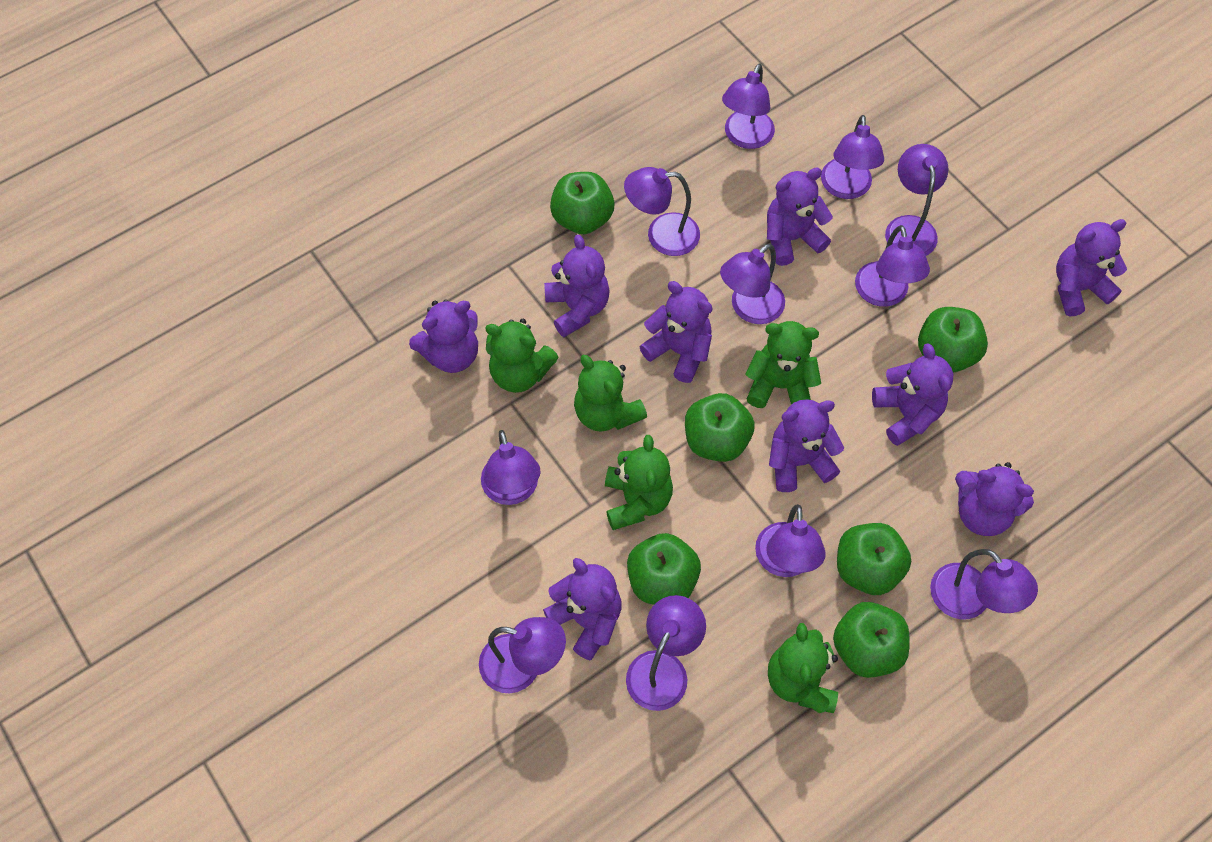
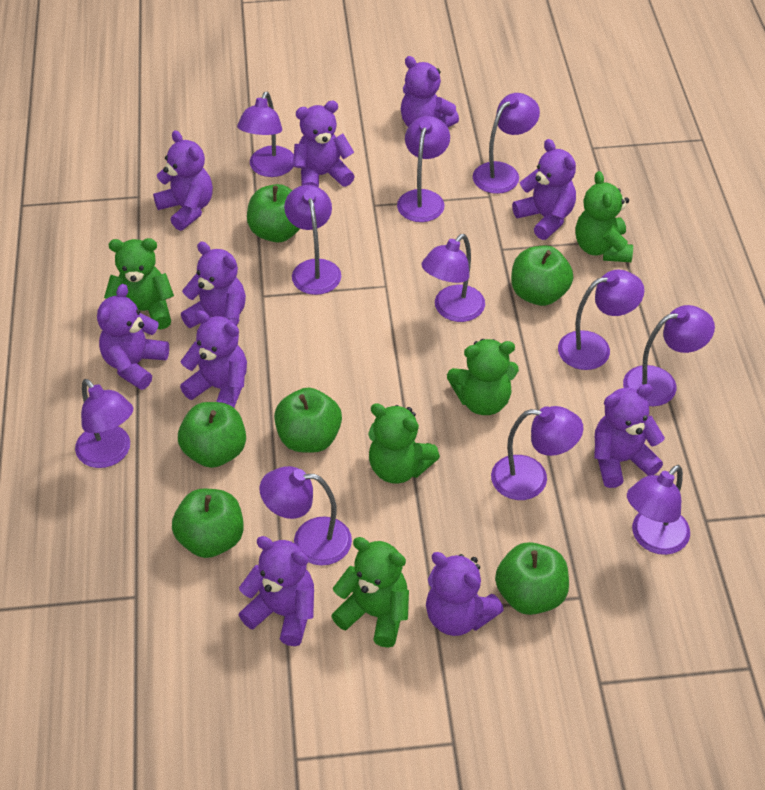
purple teddy bear: [409,300,478,373] [543,558,622,661] [544,235,610,337] [639,281,713,383] [767,167,833,266] [769,399,844,492] [872,343,953,446] [955,462,1034,536] [1056,219,1127,317] = 9 -> [97,284,169,390] [153,130,213,231] [180,310,247,408] [181,242,246,328] [239,536,314,646] [293,101,355,187] [401,56,459,127] [426,552,504,636] [512,139,576,240] [594,384,665,488] = 10

